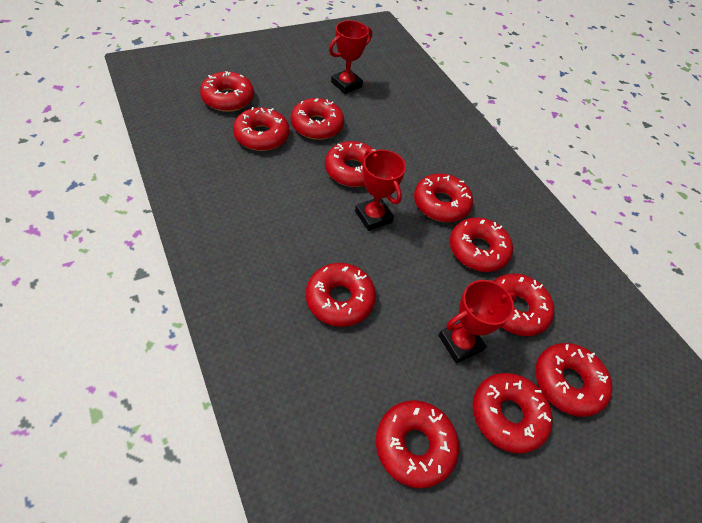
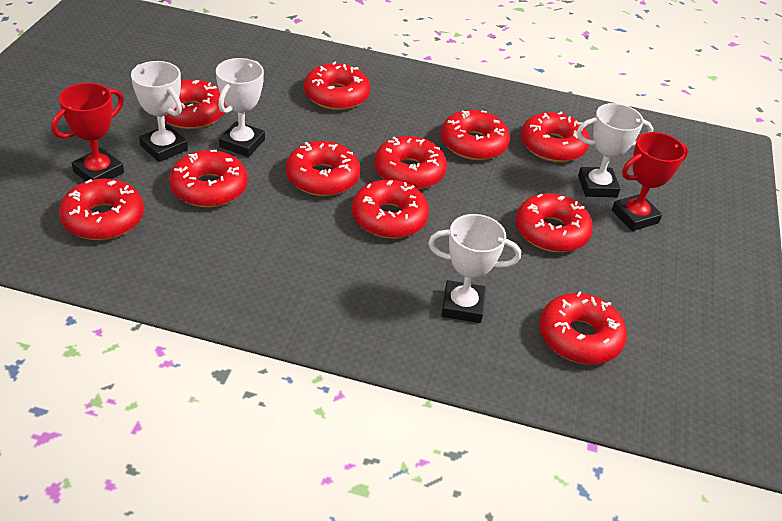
red trophy: [329,20,372,94] [355,149,406,231] [438,280,517,363] = 3 -> [51,83,124,181] [612,132,688,231] = 2
white trophy: none = 0 -> [131,61,188,162] [216,58,265,157] [428,214,521,323] [577,103,654,197] = 4

